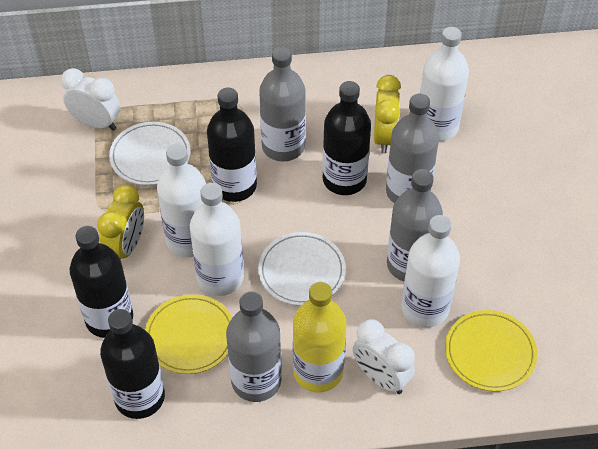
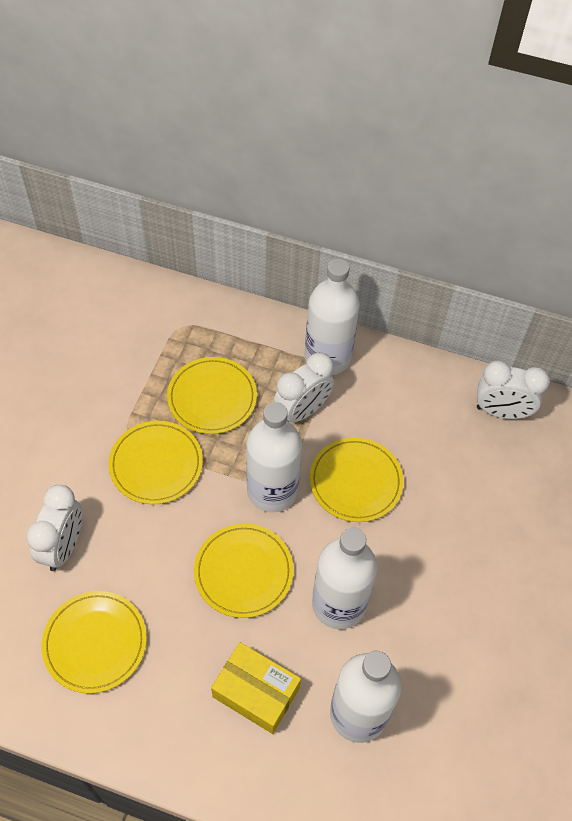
black bottle: [70,226,133,338] [100,309,165,419] [207,87,257,202] [322,81,371,195] = 4 -> none = 0
grey bottle: [226,292,282,402] [259,47,306,162] [386,94,439,203] [387,169,443,281] = 4 -> none = 0
white clock: [61,68,120,131] [353,319,415,394] = 2 -> [26,485,82,571] [273,352,334,422] [477,361,550,419] = 3
white plate: [109,122,191,185] [258,232,346,306] = 2 -> none = 0
yellow bottle: [293,282,346,392] = 1 -> none = 0
yellow box: none = 0 -> [211,642,301,734] = 1
yellow clock: [97,184,144,260] [374,75,401,153] = 2 -> none = 0
yellow plate: [145,294,232,374] [445,310,537,392] = 2 -> [41,591,147,694] [108,421,203,504] [167,357,257,434] [194,524,294,618] [309,437,404,522] = 5

